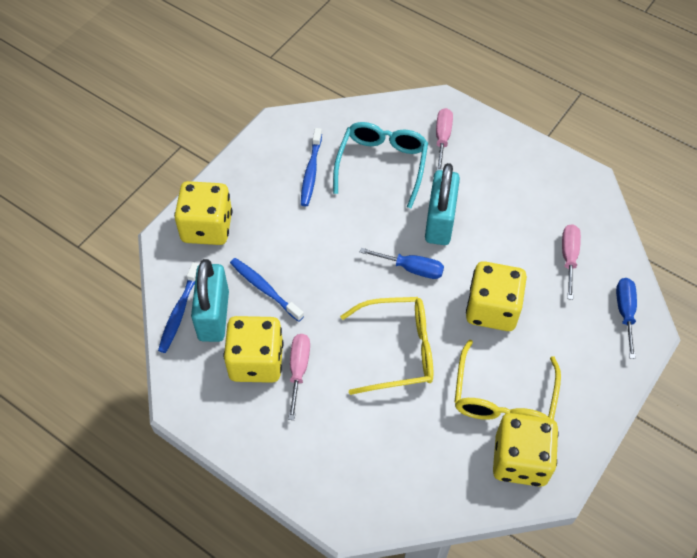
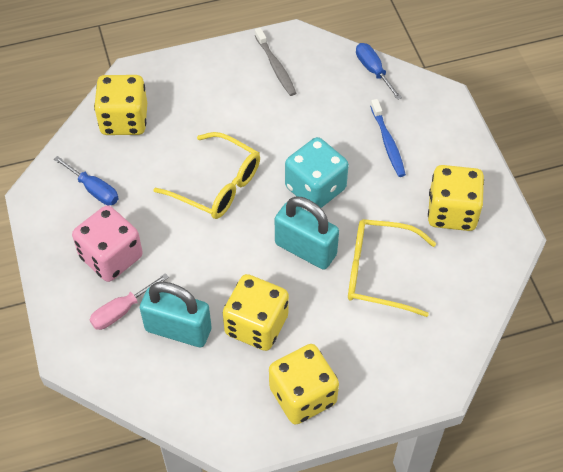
blue toothbrush: [158,262,199,353] [230,258,304,322] [301,128,322,206] = 3 -> [370,99,406,177] = 1
grey toothbrush: none = 0 -> [255,28,296,96] = 1
pink dice: none = 0 -> [72,205,143,282] = 1
pink screwdriver: [288,334,310,420] [436,108,453,170] [562,224,581,300] = 3 -> [90,273,169,330] = 1
turquoise dice: none = 0 -> [285,137,349,208] = 1
turquoise glasses: [333,122,428,208] = 1 -> none = 0

